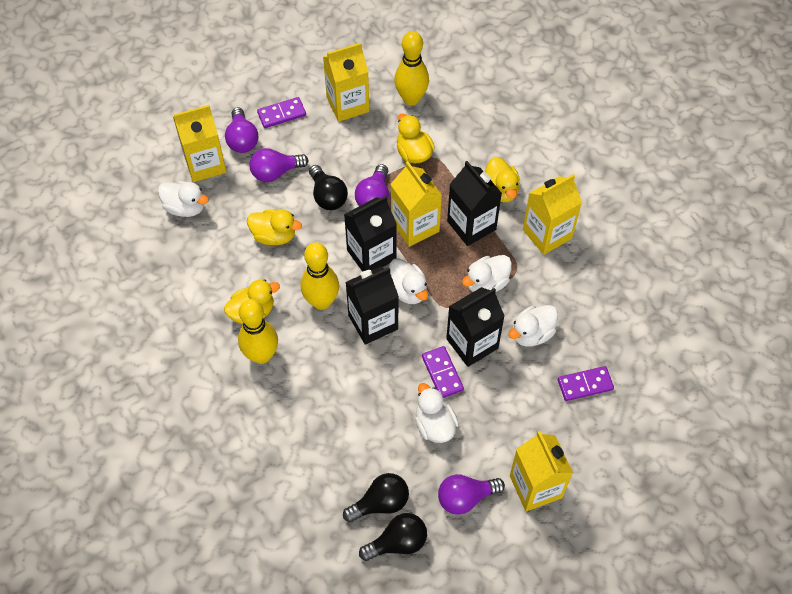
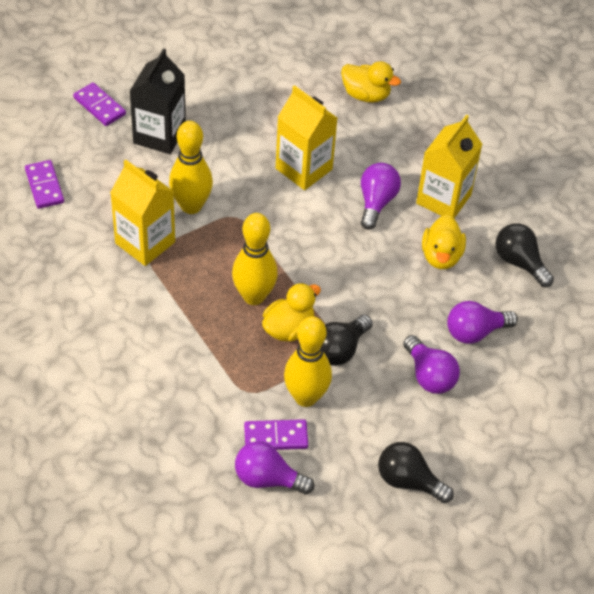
black carton: [344,196,397,272] [346,266,399,345] [446,287,505,367] [447,161,502,246] = 4 -> [129,48,186,154] = 1
white duck: [158,181,209,217] [389,258,428,304] [415,383,459,443] [462,255,512,292] [508,305,558,346] = 5 -> none = 0
yellow carton: [173,105,226,182] [323,43,369,122] [391,161,442,247] [510,431,573,512] [523,174,582,255] = 5 -> [110,160,175,266] [276,85,337,190] [416,115,482,218] = 3
yellow duck: [224,280,280,324] [247,209,302,245] [397,114,435,164] [485,157,520,202] = 4 -> [262,283,321,342] [341,61,401,103] [422,215,466,269] = 3

